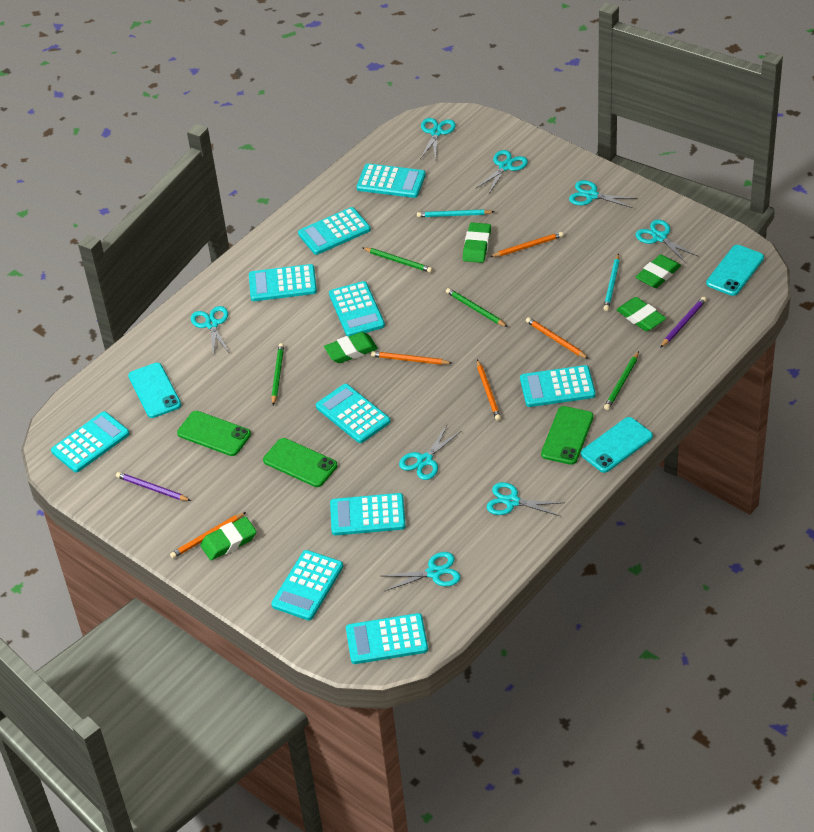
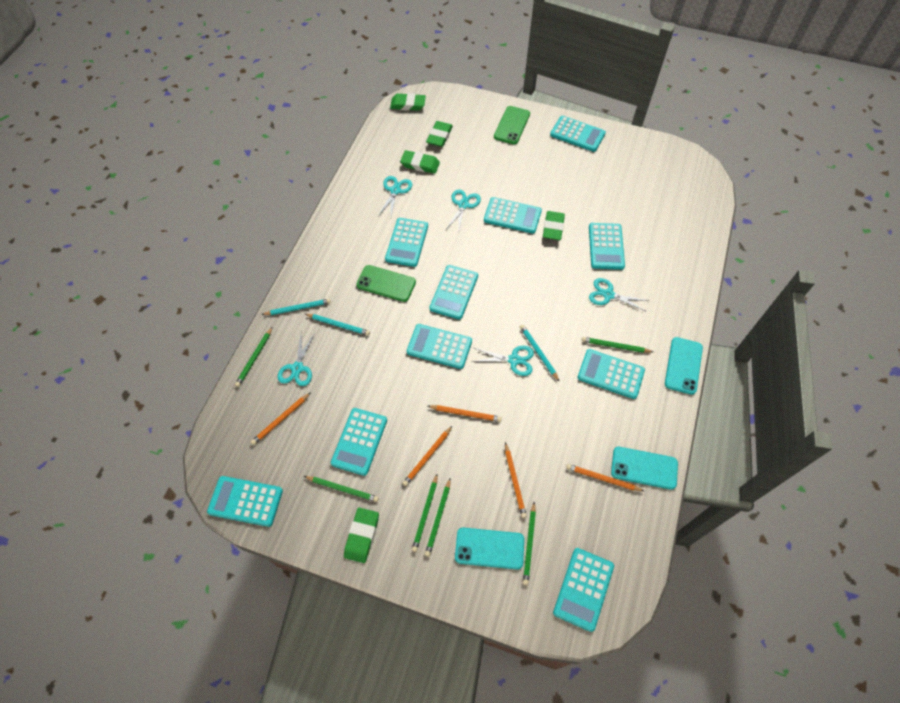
green pencil: [271,343,284,405] [363,247,433,273] [446,288,508,327] [604,351,639,410] = 4 -> [235,327,272,387] [304,476,379,502] [412,474,438,552] [425,479,451,557] [523,502,536,585] [582,337,653,353] = 6
green phone: [177,411,251,456] [263,438,337,487] [541,406,594,465] = 3 -> [356,265,416,302] [494,106,530,144] = 2
purple pencil: [116,472,191,501] [660,297,707,348] = 2 -> none = 0
turquoise pencil: [417,209,495,217] [603,253,620,311] = 2 -> [261,299,331,315] [305,314,370,336] [520,325,560,382] = 3
turquoise scissors: [191,306,230,357] [382,552,460,591] [399,425,461,480] [420,118,456,161] [475,150,528,194] [487,482,564,516] [569,180,638,208] [636,220,698,264] = 8 -> [278,333,315,386] [378,176,412,216] [446,190,481,233] [475,346,534,376] [589,278,650,312] = 5

